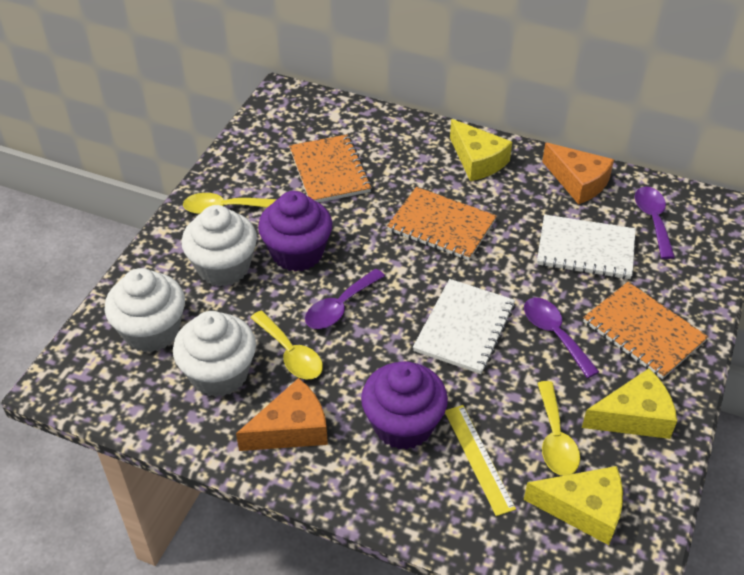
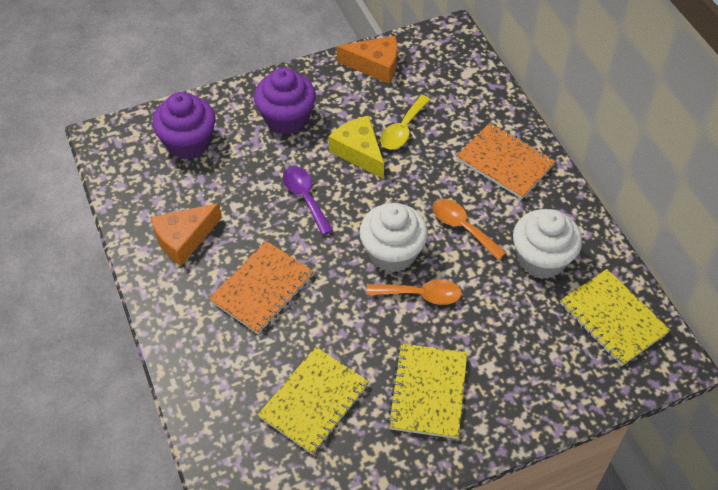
orange notebook: [289,134,372,203] [387,187,497,261] [583,282,708,379] = 3 -> [209,241,314,334] [456,123,556,199] = 2
orange spoon: none = 0 -> [367,279,462,305] [432,199,506,260] = 2
purple spoon: [305,269,385,329] [524,298,599,378] [635,186,675,259] = 3 -> [283,166,333,235] = 1
white cupcake: [104,268,185,352] [173,311,256,397] [181,205,257,286] = 3 -> [359,203,428,273] [513,209,582,279] = 2
white notebook: [413,279,515,374] [537,215,636,279] = 2 -> none = 0
yellow cheese: [450,119,512,181] [524,466,623,545] [582,369,677,439] = 3 -> [328,115,384,179] = 1
yellow notebook: none = 0 -> [258,347,369,455] [387,343,467,439] [560,269,670,366] = 3
yellow ruler: [445,405,516,516] = 1 -> none = 0
yellow spoon: [183,193,277,214] [250,311,323,379] [537,381,580,476] = 3 -> [380,95,431,149] = 1

